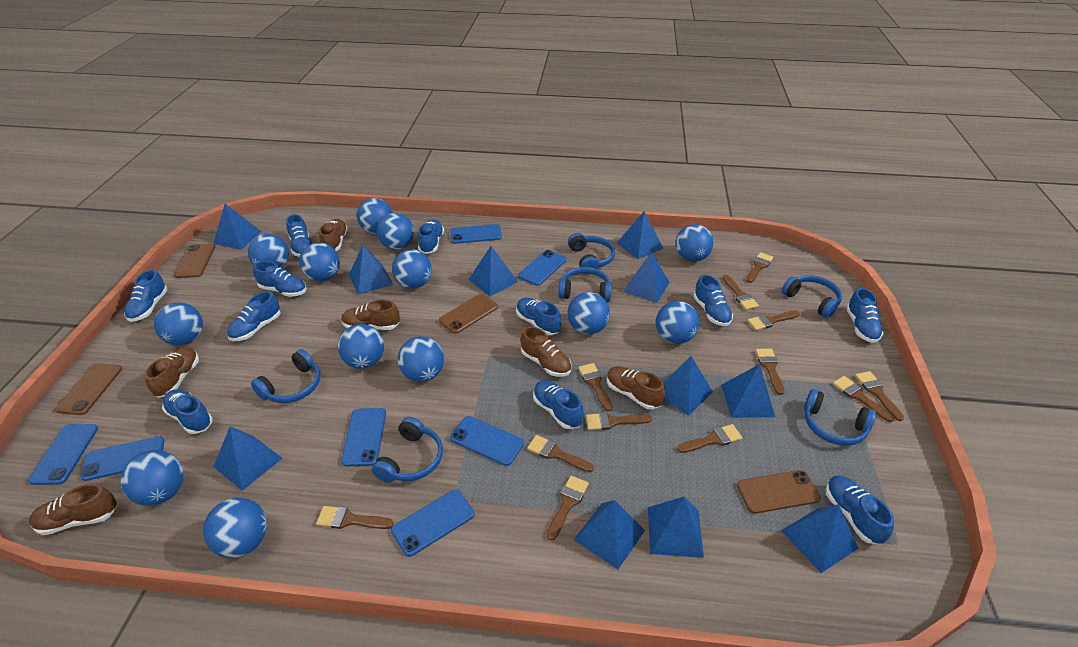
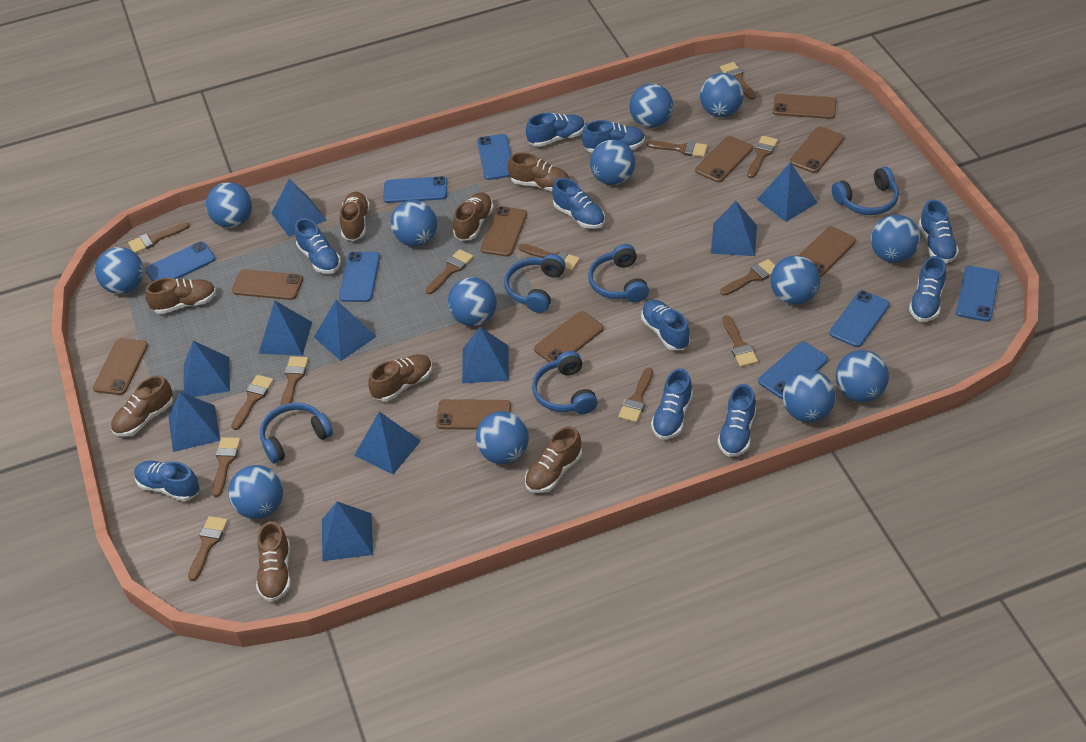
blue headphones: [251,349,320,403] [372,417,443,482] [558,267,612,302] [568,233,615,274] [782,275,842,318] [804,389,876,446] = 6 -> [260,402,333,464] [504,254,566,313] [532,351,598,414] [588,244,649,302] [832,166,899,215] = 5
blue pyramid: [213,204,261,250] [213,426,282,491] [349,245,393,295] [468,246,518,297] [574,500,645,569] [617,211,663,259] [623,252,670,303] [648,496,704,558] [663,356,713,416] [722,364,775,418] [781,504,858,573] = 11 -> [168,392,220,452] [184,341,230,397] [259,301,312,356] [271,179,326,237] [314,300,377,361] [322,501,373,561] [354,412,421,474] [462,327,509,383] [711,201,757,256] [757,162,818,222] = 10
blue shoe: [124,270,167,322] [162,389,213,434] [227,291,281,341] [253,261,307,297] [286,214,313,257] [418,219,444,254] [516,298,561,335] [533,380,584,429] [693,274,733,326] [826,475,894,545] [846,288,884,343] = 11 -> [134,461,200,501] [295,218,341,274] [526,113,585,147] [552,178,605,229] [582,120,645,153] [641,300,690,351] [651,369,693,439] [718,384,756,457] [909,256,946,322] [919,199,959,263] = 10
brown brush: [316,506,394,529] [527,435,594,472] [547,476,589,540] [578,363,612,411] [585,412,652,430] [677,424,742,453] [723,275,759,310] [746,252,773,283] [747,310,800,331] [755,348,784,395] [833,376,894,422] [855,371,904,421] = 12 -> [128,222,190,253] [188,516,228,581] [212,437,241,497] [231,375,274,430] [280,356,308,406] [426,249,473,294] [519,244,580,271] [618,368,653,423] [646,141,708,157] [720,62,756,100] [720,259,776,296] [723,315,758,367] [747,136,778,178] = 13
brown phone: [55,363,122,415] [174,244,215,278] [439,294,498,334] [737,470,821,514] = 4 -> [93,338,148,395] [232,269,303,300] [436,399,511,430] [481,206,527,257] [534,311,604,362] [695,136,753,182] [773,94,837,119] [790,126,844,173] [799,226,856,277] = 9
brown shoe: [29,484,117,535] [145,347,199,398] [319,219,348,251] [341,300,400,330] [521,326,571,377] [607,366,665,410] = 6 -> [111,375,173,437] [145,278,216,314] [256,521,291,602] [340,192,370,241] [368,354,432,401] [453,193,494,241] [508,152,570,191] [525,426,582,493] = 8

